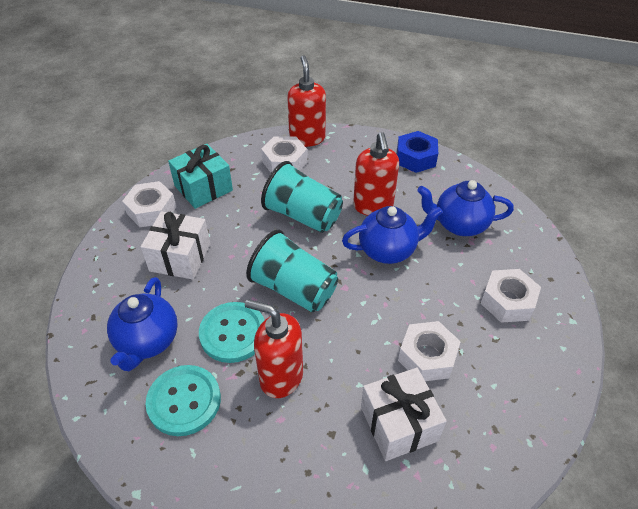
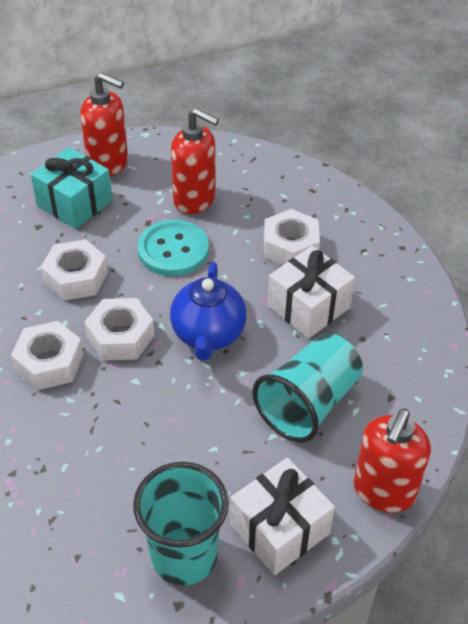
blue nut: [397,131,438,173] = 1 -> none = 0
blue teapot: [107,277,178,371] [342,206,443,264] [417,180,514,236] = 3 -> [170,262,247,361] = 1
turquoise button: [145,365,221,436] [199,302,265,363] = 2 -> [138,220,209,276] = 1

